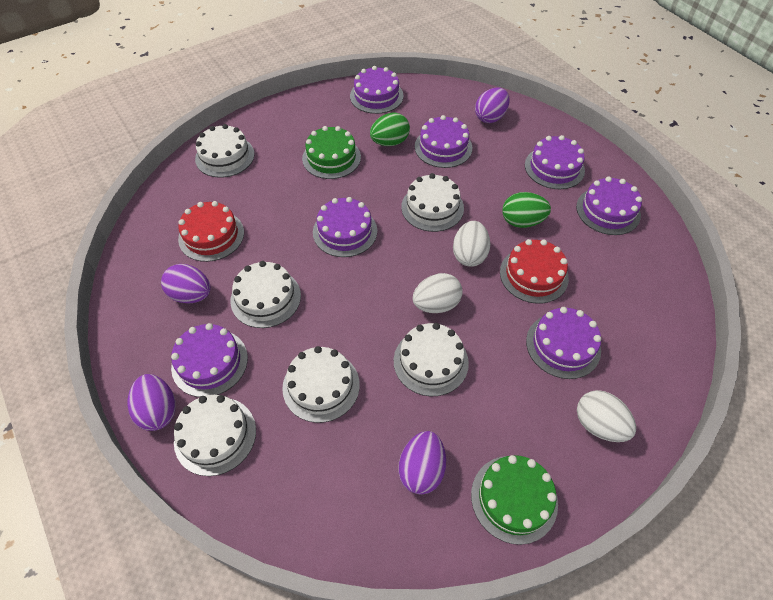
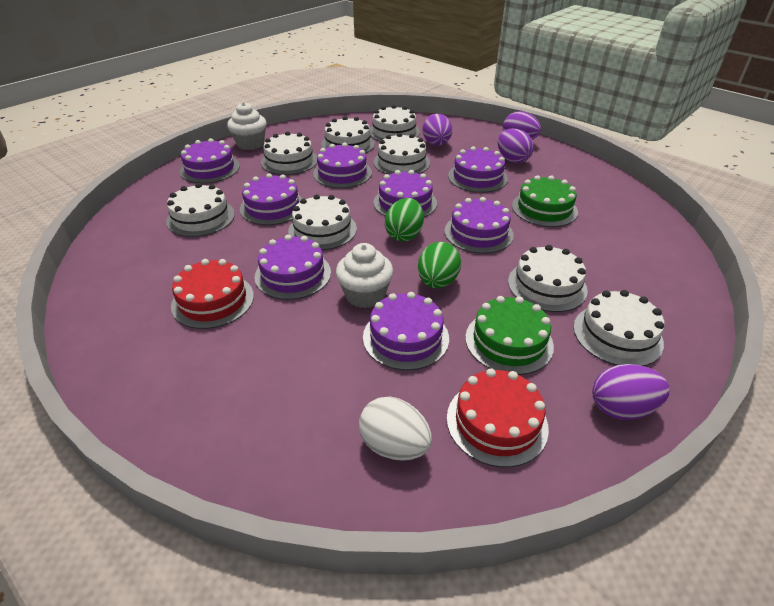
purple cake: [171,323,248,397] [313,197,377,257] [350,66,404,114] [415,115,472,168] [525,135,585,189] [526,307,601,379] [576,177,642,235] = 7 -> [180,138,240,183] [240,173,303,225] [255,235,331,300] [313,143,372,188] [363,292,449,370] [374,170,437,217] [444,197,514,254] [448,146,508,193] = 8
white cake: [174,395,256,476] [195,124,255,178] [231,261,301,328] [282,346,360,423] [394,323,469,396] [401,173,464,232] = 6 -> [166,183,235,237] [261,131,317,175] [288,194,357,250] [321,116,375,154] [370,105,420,141] [374,133,430,175] [508,245,588,312] [573,290,665,366] = 8
white cupcake: none = 0 -> [227,102,267,150] [336,243,393,308] = 2
white egg: [413,273,463,313] [453,221,490,267] [577,390,636,442] = 3 -> [359,397,432,461] = 1

